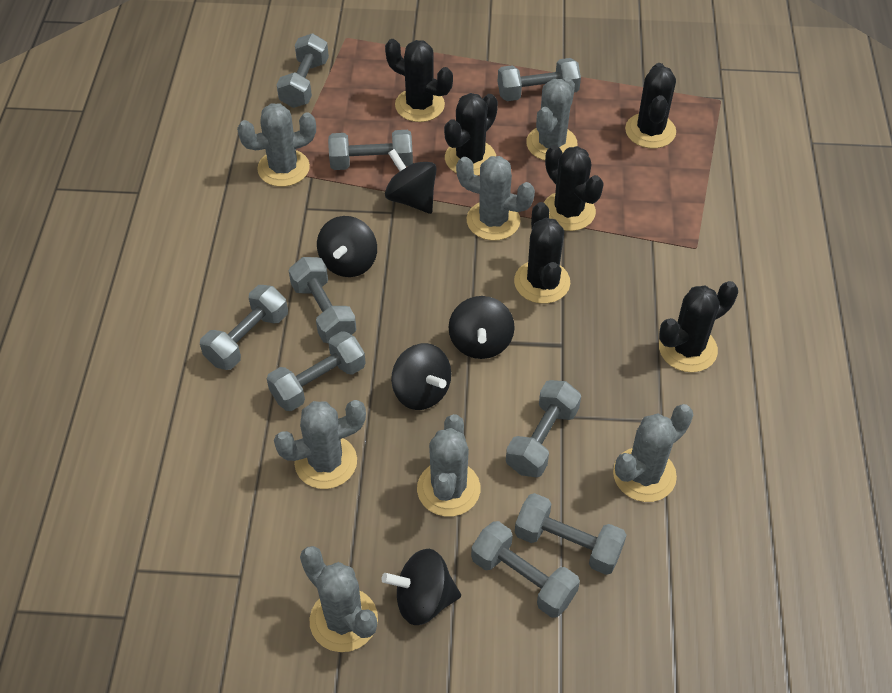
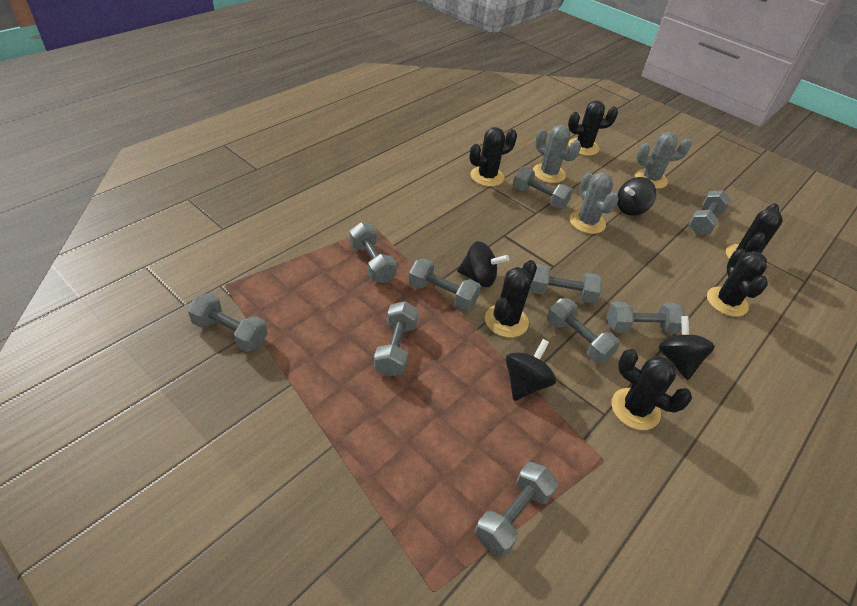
black spinning top: [317,216,377,277] [381,549,461,625] [385,149,437,214] [391,343,451,410] [449,296,515,359] = 5 -> [457,241,509,287] [506,339,556,401] [617,177,656,216] [658,316,715,380] = 4
grey cactus: [237,103,316,187] [274,400,366,489] [300,546,378,652] [417,414,480,517] [456,156,535,241] [526,77,577,160] [613,404,693,502] = 7 -> [533,125,581,183] [570,172,619,234] [635,132,691,189] = 3
grey dumbbell: [200,285,288,370] [267,331,366,411] [277,33,329,108] [288,257,356,343] [328,130,413,170] [471,521,580,618] [498,58,581,101] [506,380,581,478] [515,493,626,575] = 9 -> [187,293,267,352] [349,222,397,283] [374,301,419,377] [408,258,481,310] [475,462,558,557] [513,167,573,209] [530,264,602,303] [547,299,620,364] [607,301,685,334] [688,190,731,235] = 10

